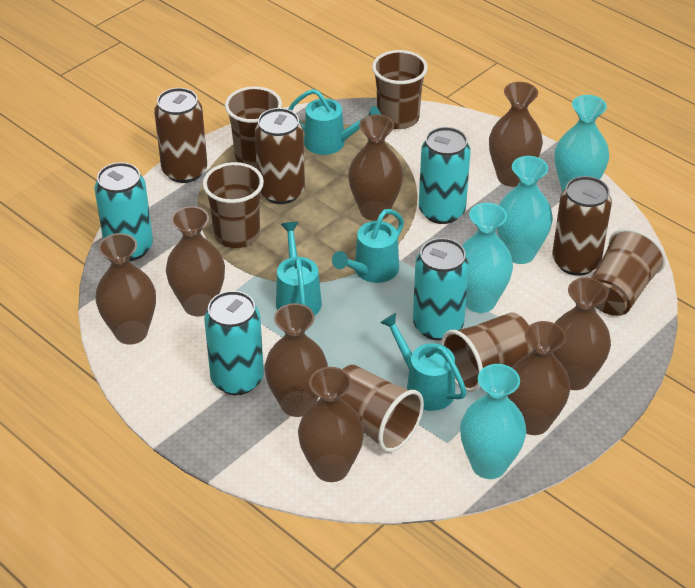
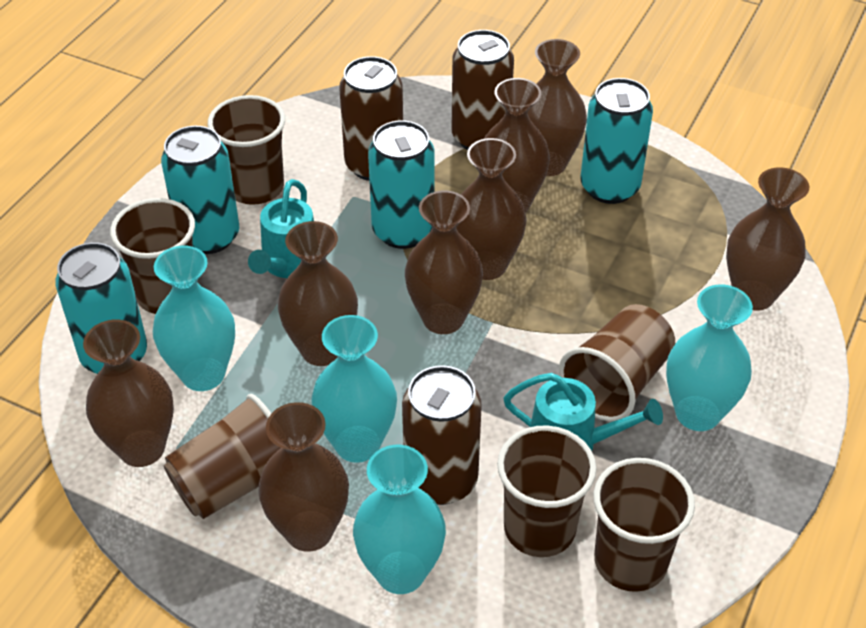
turquoise watering can: [276,222,322,316] [289,89,381,155] [332,209,404,283] [380,313,467,411] = 4 -> [248,179,314,278] [503,373,663,451] = 2

